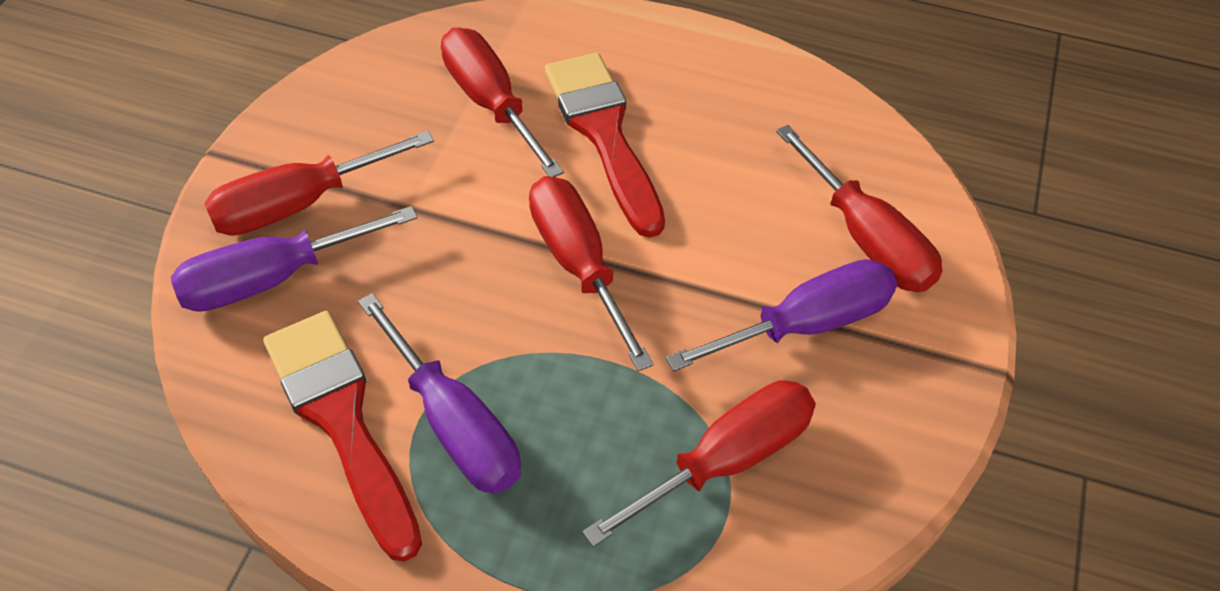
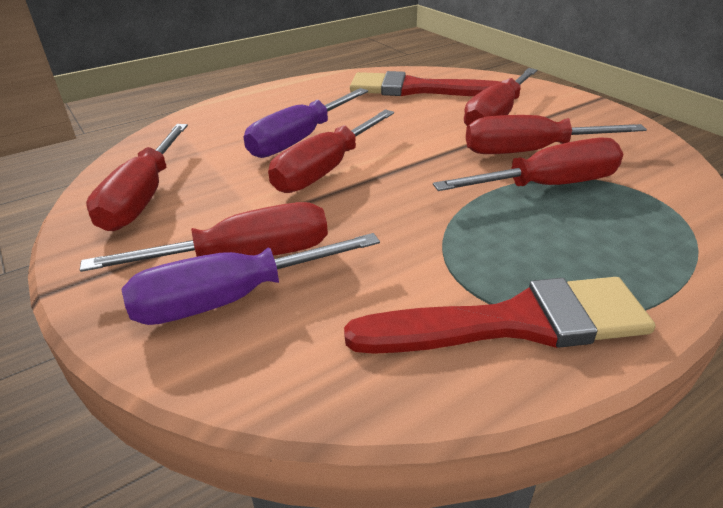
purple screwdriver: [171,206,417,312] [358,293,521,494] [666,259,897,371] = 3 -> [122,233,380,325] [244,88,368,158] = 2
red screwdriver: [204,130,434,236] [441,28,564,177] [529,176,653,371] [582,380,816,547] [776,125,942,292] = 5 -> [80,202,328,272] [86,124,188,231] [268,109,394,193] [433,137,623,191] [464,68,537,126] [466,115,647,154] = 6

